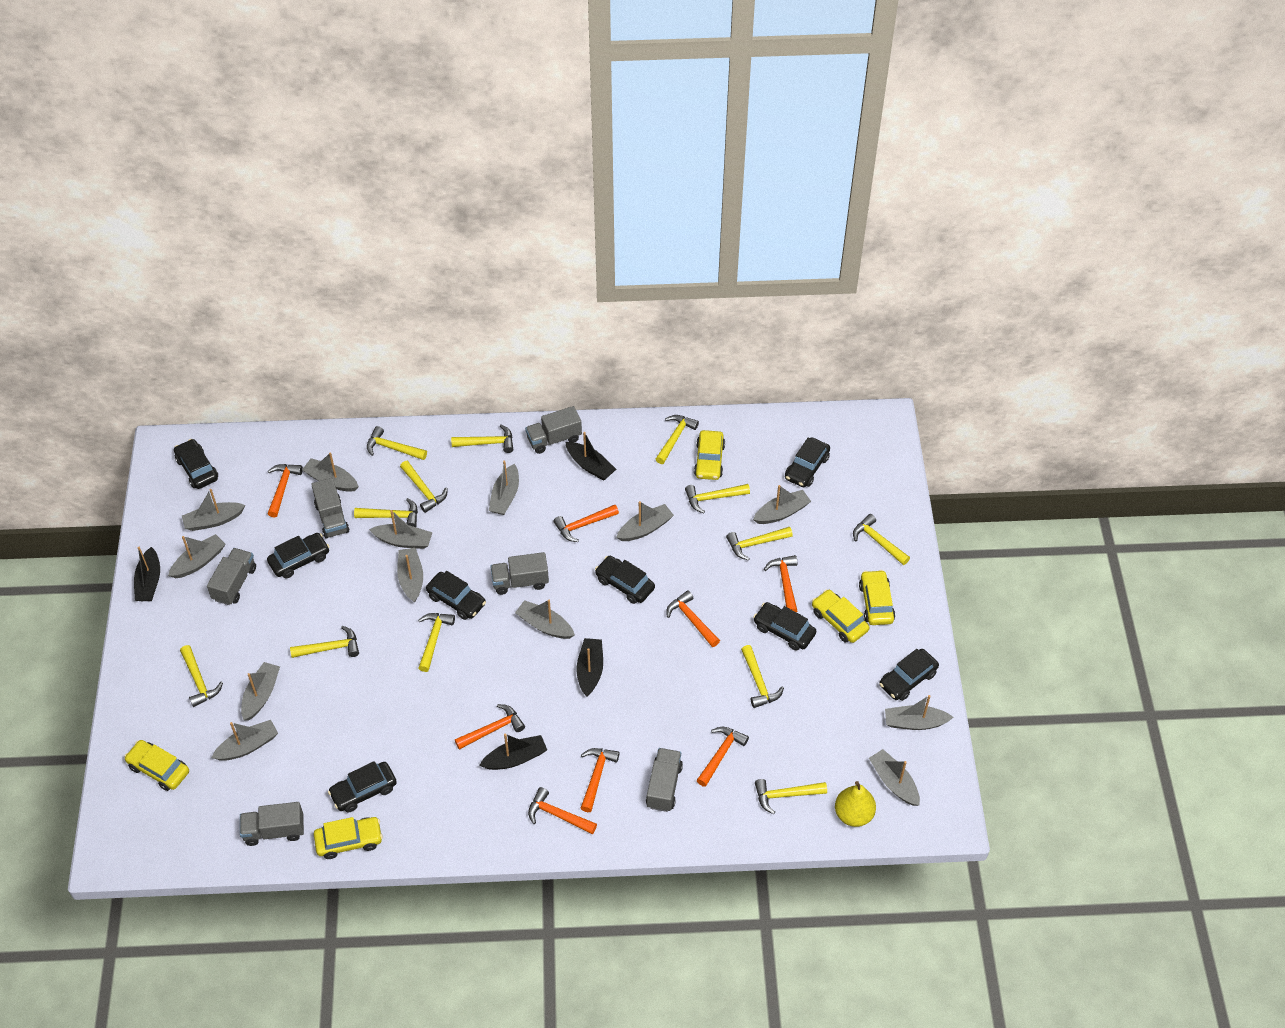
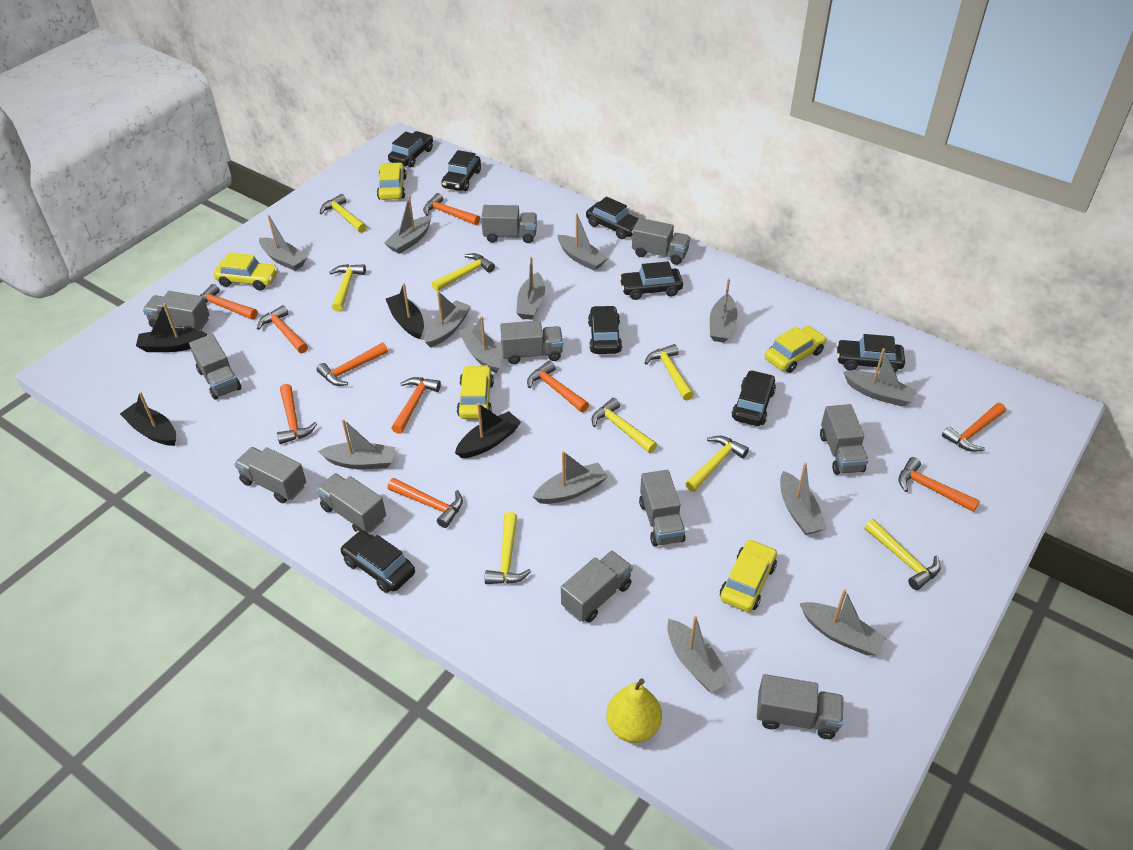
grey truck: [207,548,256,605] [240,802,304,846] [311,478,349,539] [490,552,549,595] [525,406,582,454] [646,748,683,812] = 6 -> [143,291,210,331] [189,334,241,399] [234,447,306,503] [316,473,386,533] [481,205,537,243] [500,320,563,364] [561,551,633,622] [632,218,691,265] [639,470,686,546] [757,674,843,739] [820,404,868,475] = 11
orange hammer: [268,464,303,518] [455,704,525,750] [528,787,597,834] [554,504,619,542] [581,748,620,812] [666,590,720,647] [696,727,749,787] [764,555,797,613] = 8 -> [200,284,258,320] [257,305,308,353] [277,384,317,444] [316,343,388,386] [388,478,463,528] [392,377,441,434] [423,193,480,225] [527,361,589,412] [899,457,980,512] [942,403,1006,452] = 10
yellow hammer: [180,645,223,707] [290,626,359,658] [354,498,418,527] [367,426,427,460] [400,461,448,513] [418,613,455,672] [451,425,513,453] [656,415,699,464] [685,484,750,513] [726,527,793,560] [741,645,784,708] [755,779,827,814] [853,514,910,565] = 13 -> [320,194,367,233] [329,264,366,312] [432,253,495,291] [485,512,531,584] [592,398,657,453] [645,344,694,401] [685,436,749,492] [864,519,941,590] = 8

